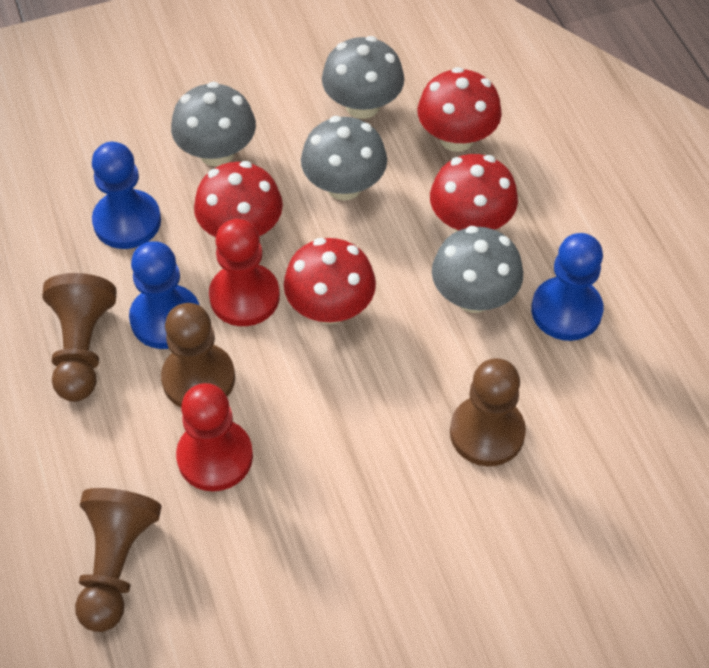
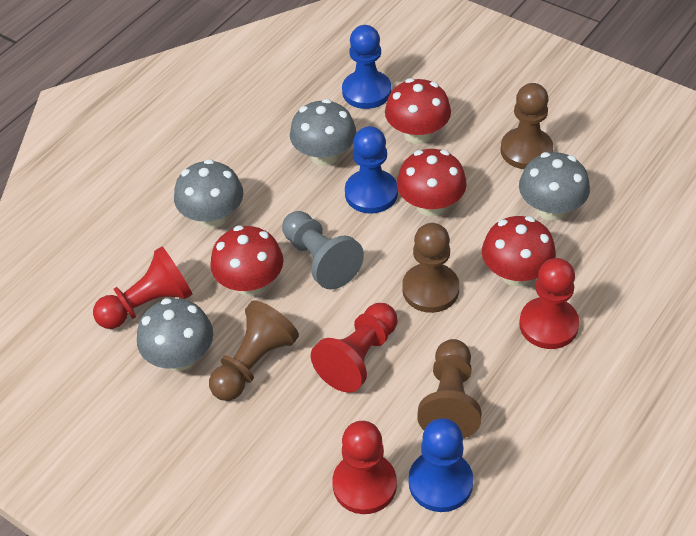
grey pawn: none = 0 -> [282,211,364,290] = 1
red pawn: [176,383,253,491] [209,219,280,326] = 2 -> [93,246,193,329] [311,303,397,393] [332,421,397,514] [519,258,579,349] = 4

